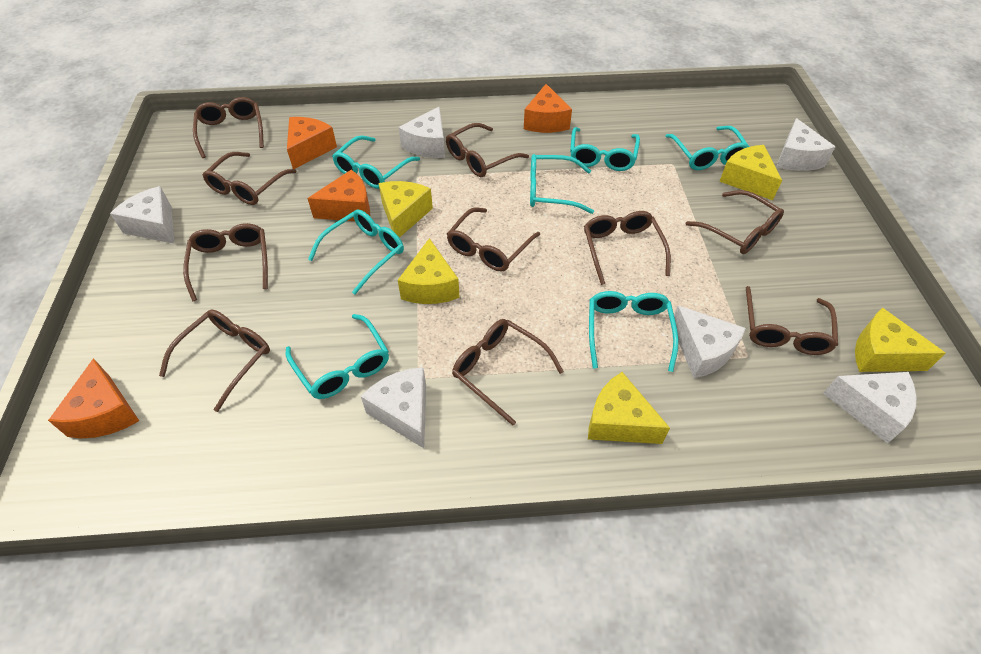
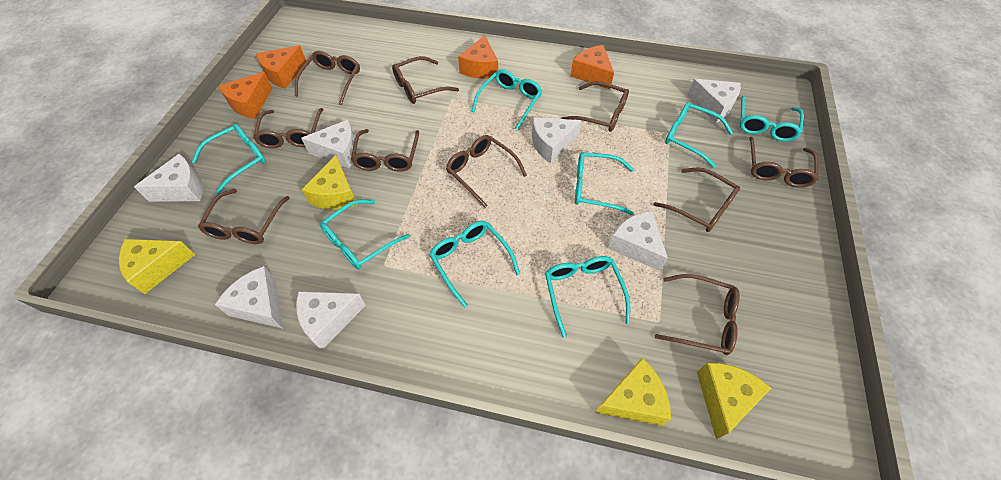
turquoise glasses: [286,314,389,399] [308,209,404,295] [332,135,420,189] [530,154,594,214] [570,127,640,171] [589,291,679,372] [666,126,749,170] = 7 -> [192,124,266,195] [320,199,410,269] [429,221,520,308] [471,69,542,130] [545,256,630,338] [575,152,634,215] [665,102,733,168] [739,96,804,142] = 8
white cheese: [110,186,174,244] [361,367,426,448] [399,107,445,158] [674,305,746,378] [776,118,835,171] [823,372,917,444] = 6 -> [134,154,203,202] [215,266,283,328] [296,291,366,351] [301,120,357,168] [532,117,581,164] [608,211,668,271] [687,79,741,123] = 7
yellow cheese: [379,181,433,238] [398,238,460,304] [588,372,670,444] [719,145,782,200] [855,308,945,372] = 5 -> [119,239,195,294] [302,155,357,209] [595,358,671,426] [697,363,771,439] = 4

